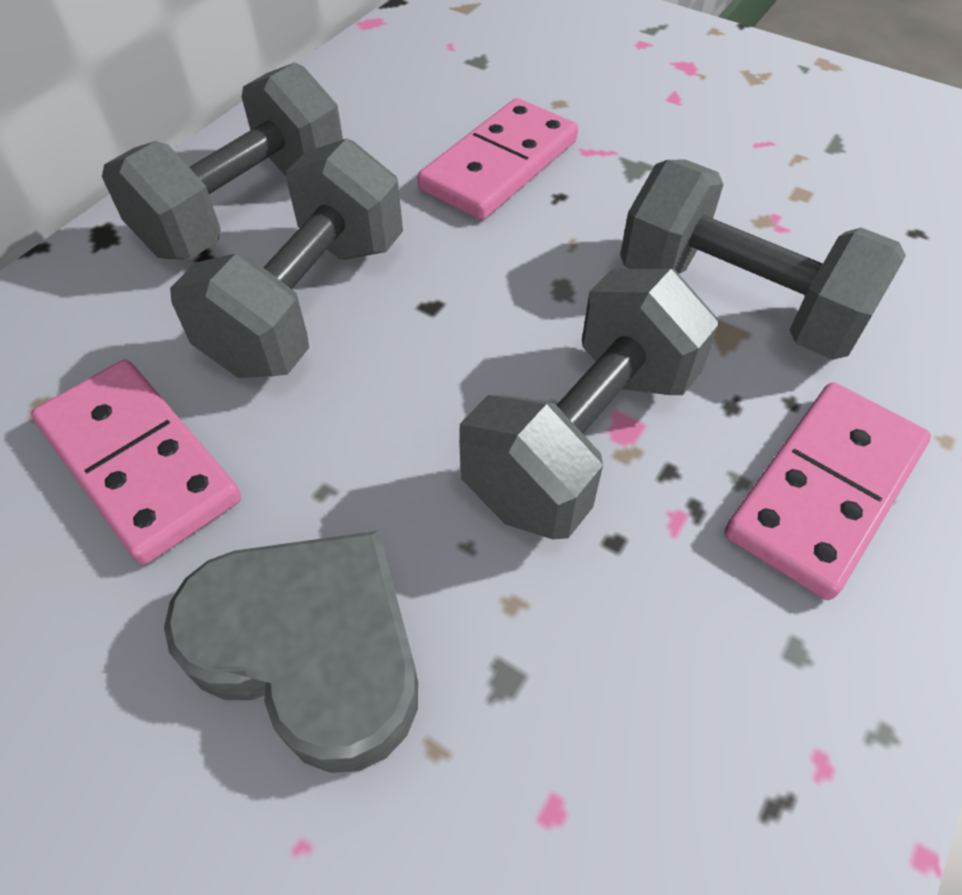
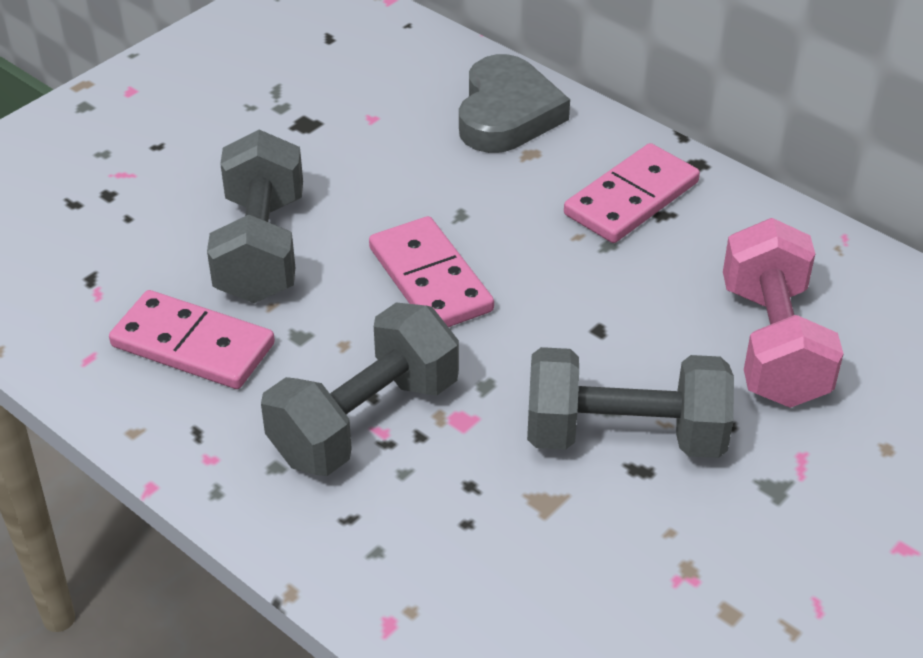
grey dumbbell: [102,63,343,259] [170,138,403,378] [459,269,719,539] [620,160,906,360] = 4 -> [207,130,303,303] [261,303,459,476] [527,347,734,458] = 3
pink dumbbell: none = 0 -> [723,218,844,408] = 1

